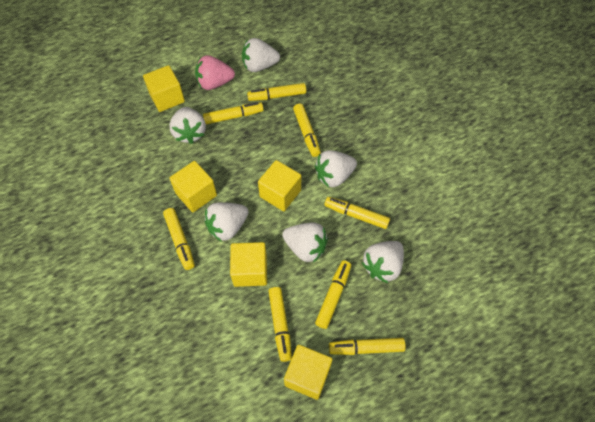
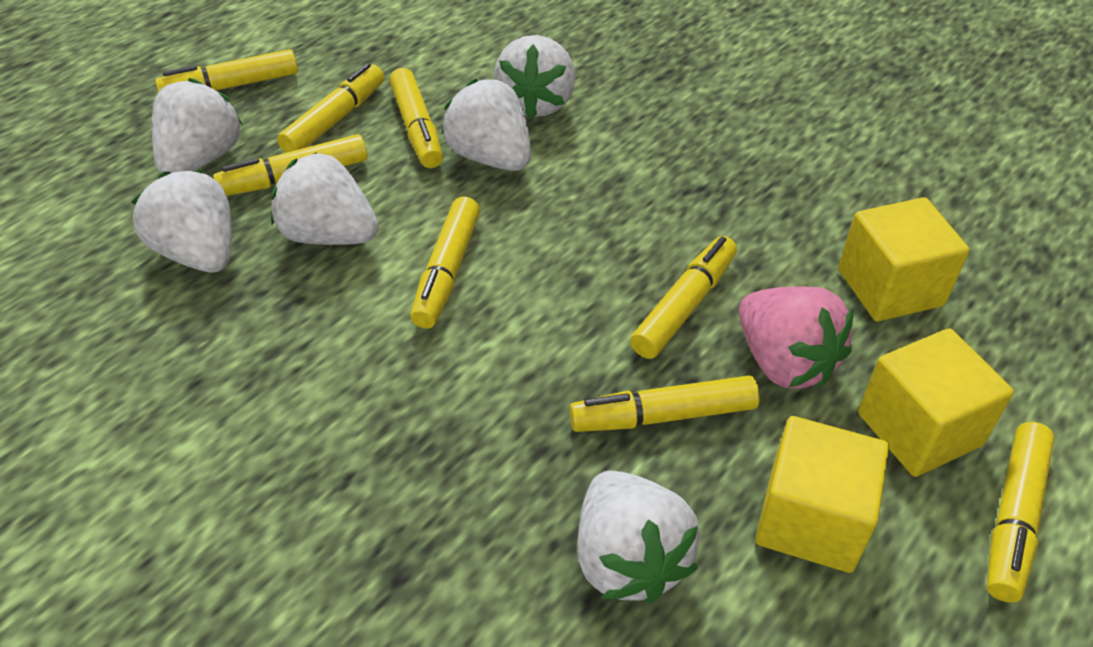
yellow cube: [143,65,185,112] [169,161,217,212] [230,242,267,287] [258,160,301,211] [284,345,333,400] = 5 -> [755,416,889,573] [838,197,969,322] [858,328,1014,477] = 3

